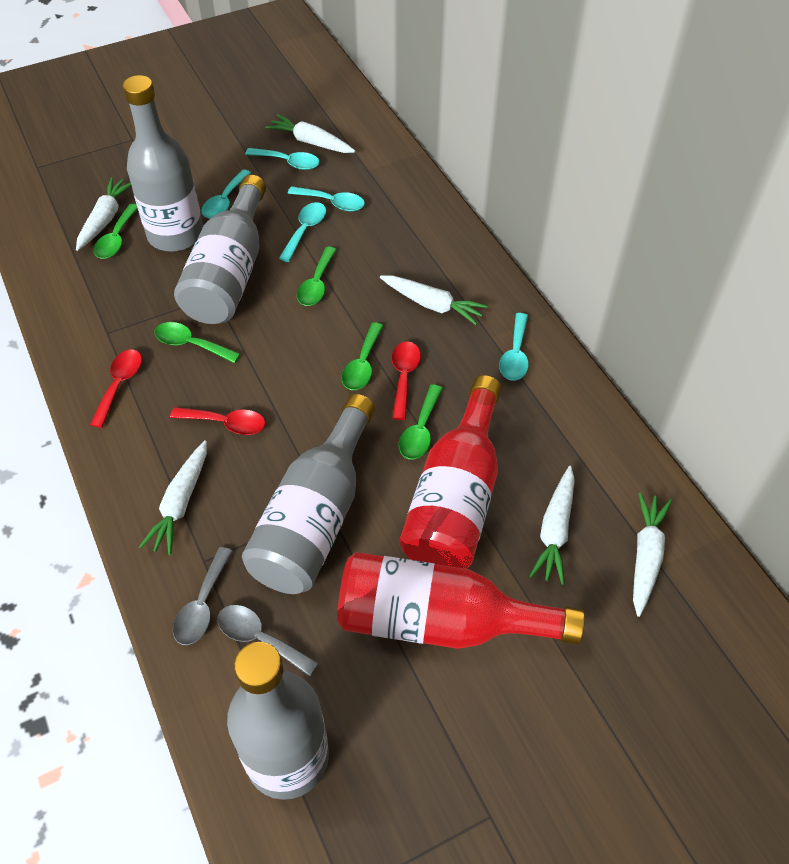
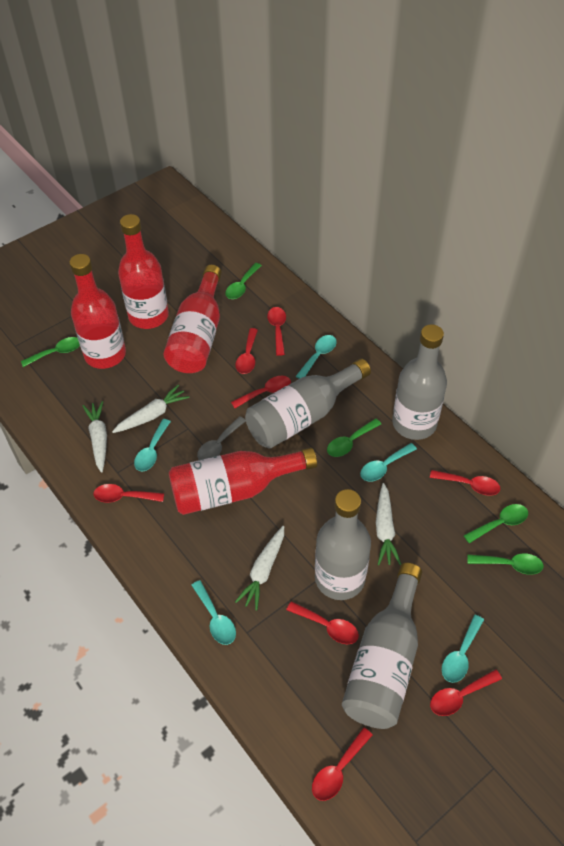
grey spoon: [173,547,233,645] [217,605,319,676] = 2 -> [197,416,246,460] = 1
red bottle: [337,552,585,649] [399,375,502,569] = 2 -> [69,254,126,369] [118,214,169,329] [163,265,222,373] [169,447,317,515] = 4
red spoon: [90,350,142,428] [170,407,265,435] [392,341,421,420] = 3 -> [94,484,164,503] [231,376,291,408] [235,328,258,374] [267,307,286,356] [286,601,359,644] [312,727,373,801] [430,470,500,496] [430,669,502,716] = 8
white carrot: [76,177,131,251] [139,440,207,555] [265,114,355,153] [380,275,488,325] [530,466,575,585] [633,492,672,617] = 6 -> [82,401,107,473] [112,385,190,433] [235,526,284,610] [376,483,401,565] = 4

